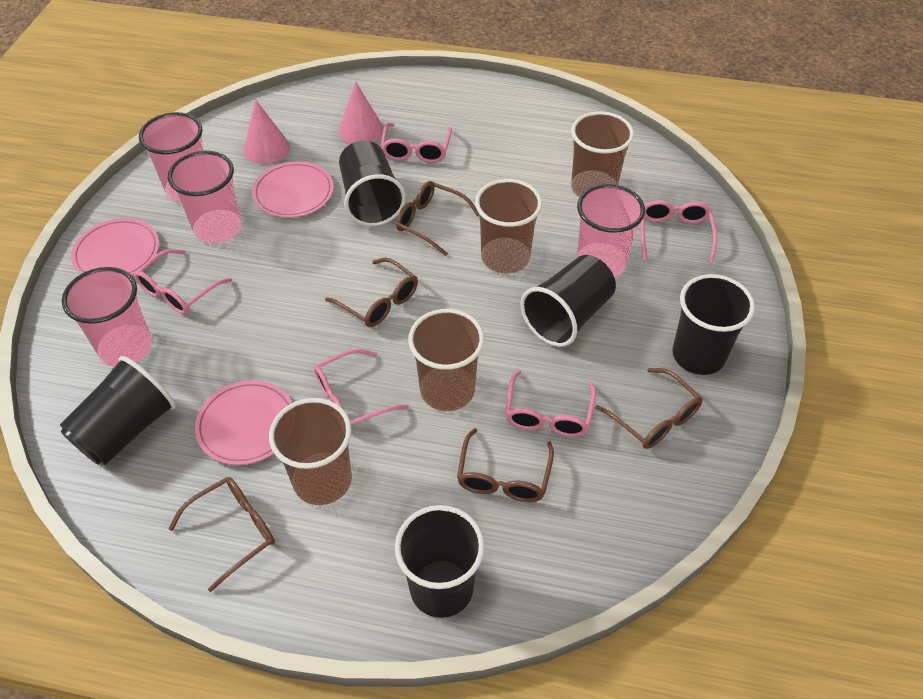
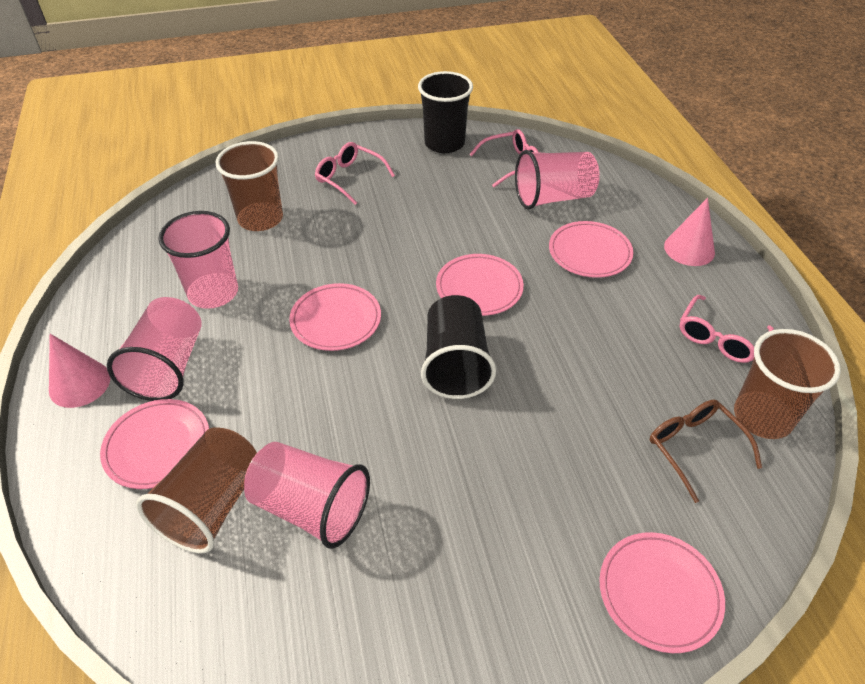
black cup: [60,356,176,465] [339,140,406,226] [395,505,485,618] [520,255,616,347] [672,274,755,375] = 5 -> [418,71,473,153] [421,295,496,399] = 2
brown cup: [269,398,352,505] [408,309,484,411] [475,179,542,274] [571,111,634,197] = 4 -> [136,427,257,554] [216,141,283,231] [734,329,841,439] = 3
brown glasses: [168,477,275,592] [325,258,418,327] [396,181,479,256] [457,428,554,502] [595,368,702,449] = 5 -> [650,400,762,503] = 1
pink glasses: [134,249,232,314] [314,349,409,425] [381,123,452,163] [505,370,596,437] [641,200,717,263] = 5 -> [315,142,395,205] [469,129,539,187] [680,295,774,363] = 3
pink plate: [71,218,159,276] [195,380,292,465] [252,161,334,218] = 3 -> [100,399,209,489] [289,283,381,351] [436,254,524,316] [549,221,633,278] [600,532,725,653] = 5

